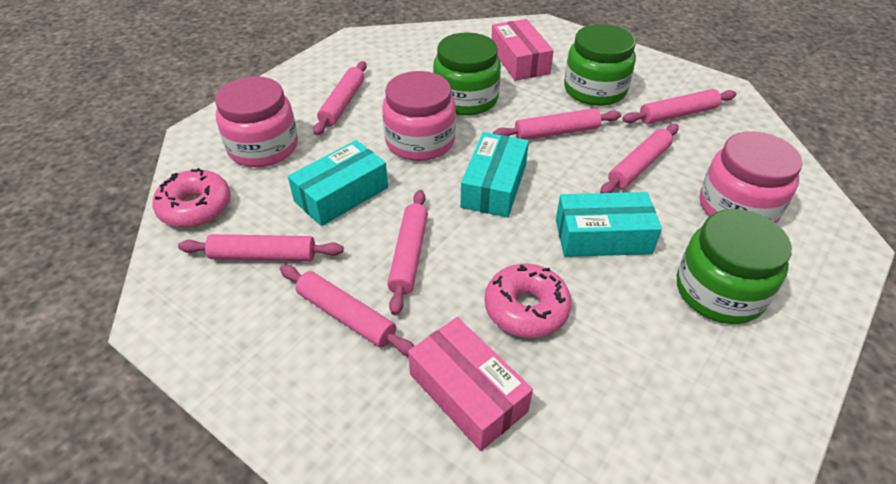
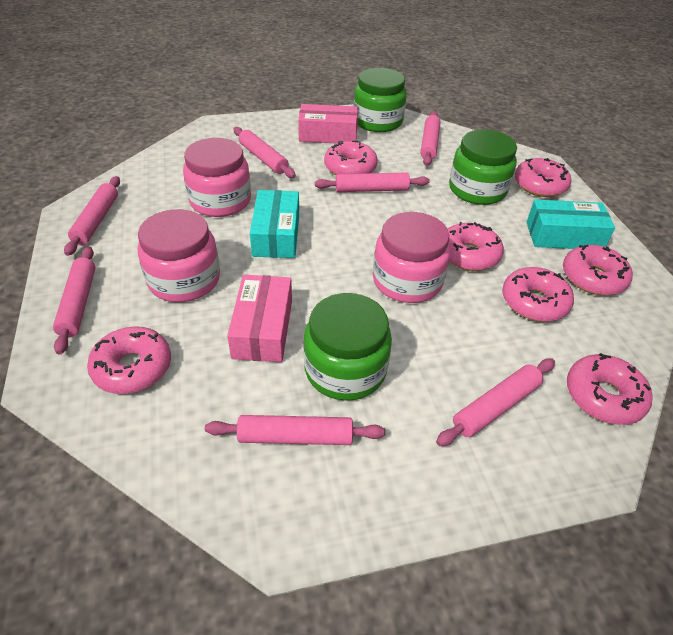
pink donut: [152,168,231,228] [485,264,571,338] = 2 -> [87,326,171,394] [324,140,378,175] [448,222,504,271] [502,267,574,322] [515,158,572,197] [563,245,633,295] [567,353,653,425] = 7
turquoise box: [288,140,388,226] [461,132,529,217] [556,192,662,257] = 3 -> [250,190,299,258] [527,199,615,249] = 2

